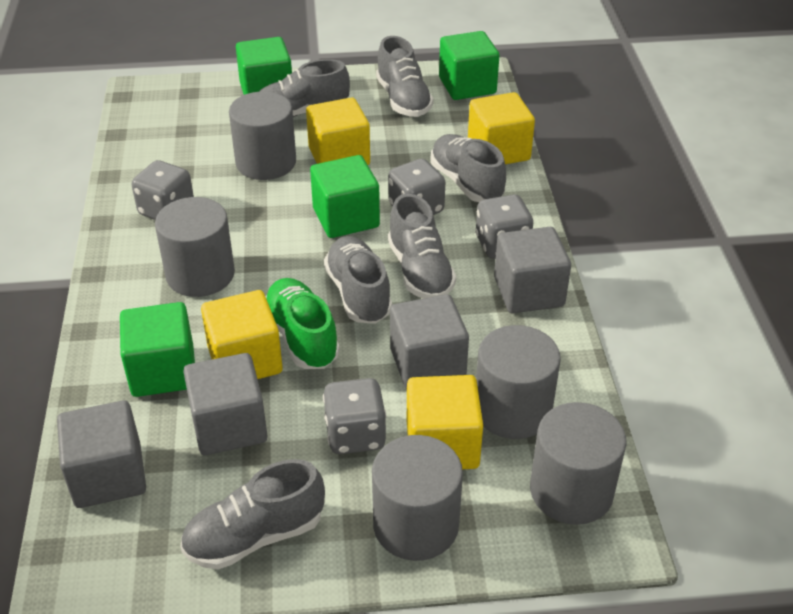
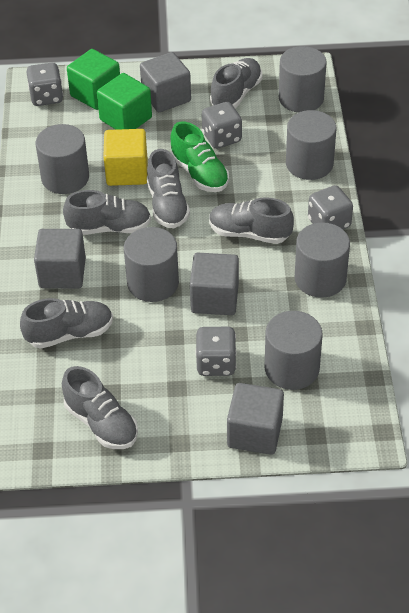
green cube: [120,302,195,397] [236,37,292,95] [310,155,380,238] [439,31,500,100] = 4 -> [67,49,120,110] [97,73,152,130] = 2
grey cylinder: [155,197,235,297] [229,92,296,180] [372,435,463,561] [476,325,561,439] [530,402,627,525] = 5 -> [36,124,89,194] [124,227,179,302] [265,311,323,390] [279,46,327,113] [286,110,336,180] [295,222,350,298] = 6
yellow cube: [201,290,283,379] [306,97,370,165] [407,375,483,469] [468,92,535,164] = 4 -> [103,129,147,186] = 1

